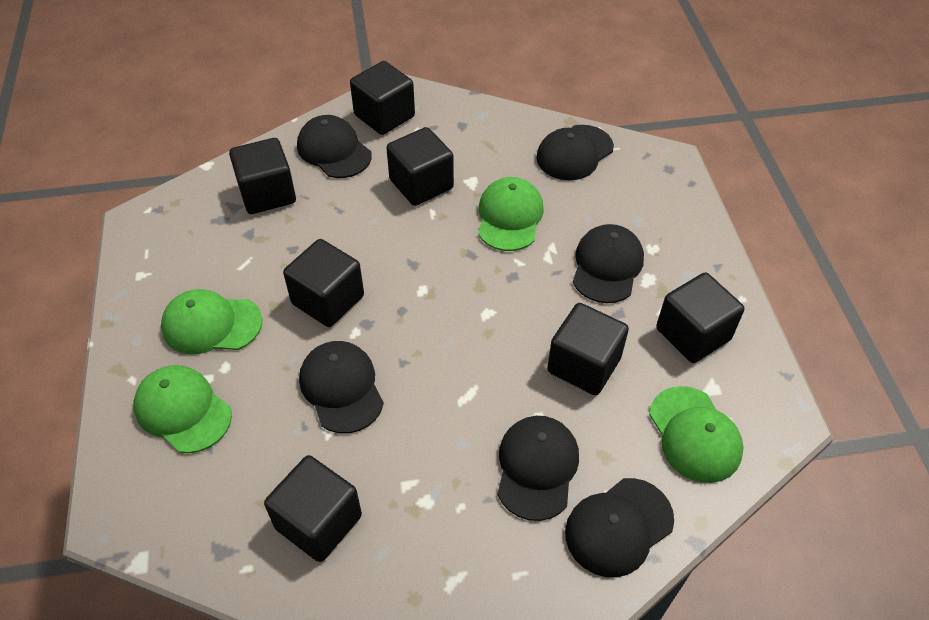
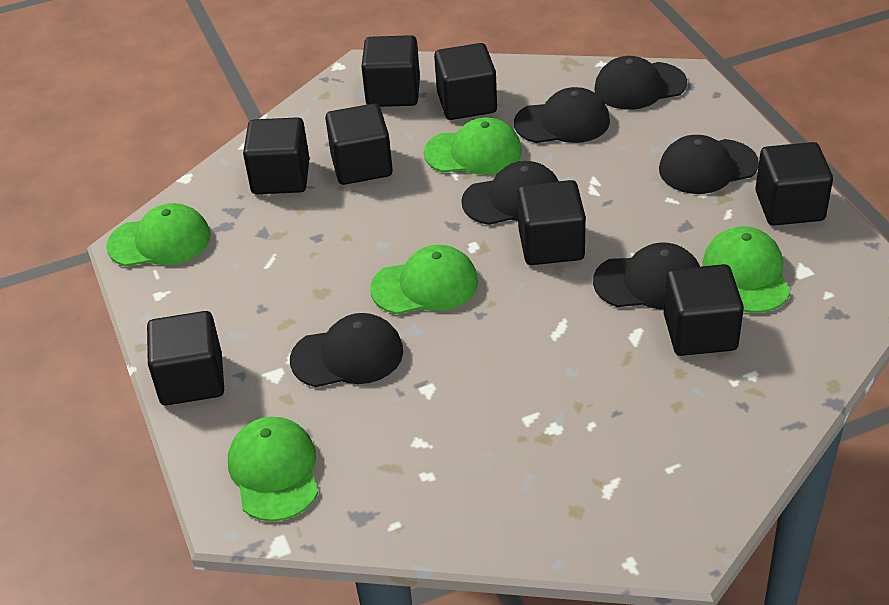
black cube: [229,138,296,214] [264,455,362,562] [283,239,364,327] [350,61,415,135] [387,127,454,206] [547,303,629,395] [656,273,744,363] = 7 -> [147,311,224,406] [243,117,309,194] [325,103,393,185] [361,35,420,107] [434,43,497,120] [518,180,586,265] [664,264,744,356] [755,142,833,226] = 8
green cap: [133,365,232,453] [161,289,262,355] [479,177,544,251] [649,386,743,483] = 4 -> [106,203,211,266] [228,417,318,521] [370,245,478,314] [424,117,522,175] [702,226,790,313] = 5

